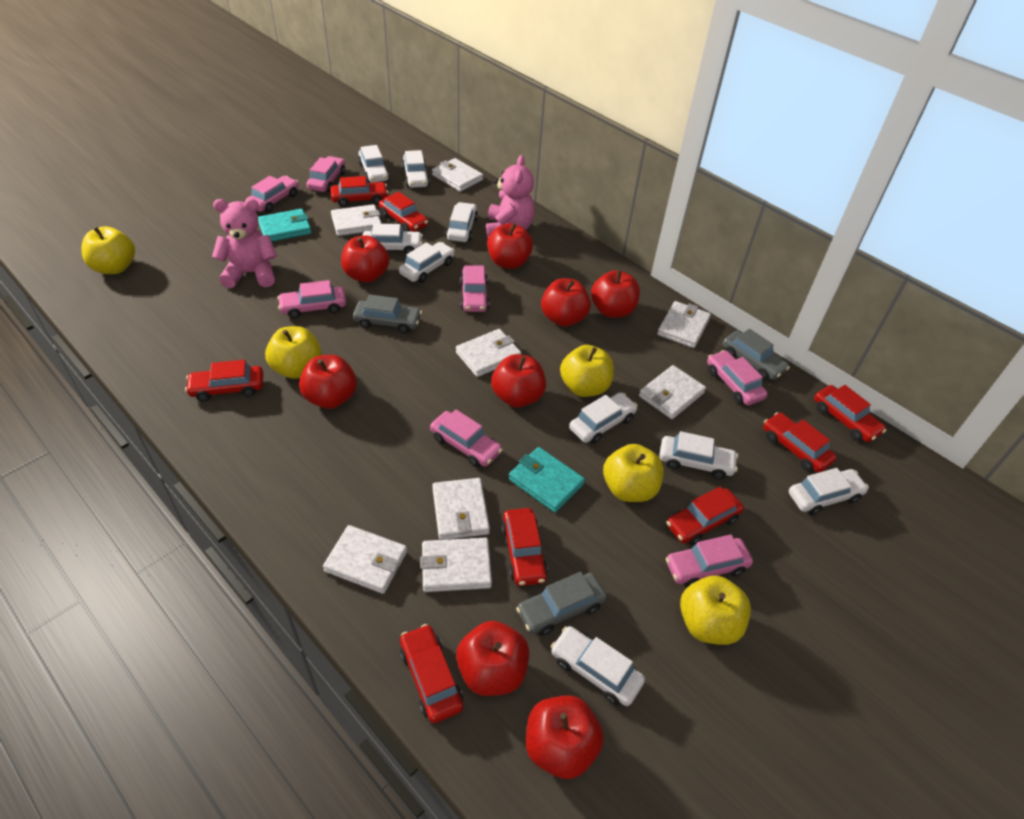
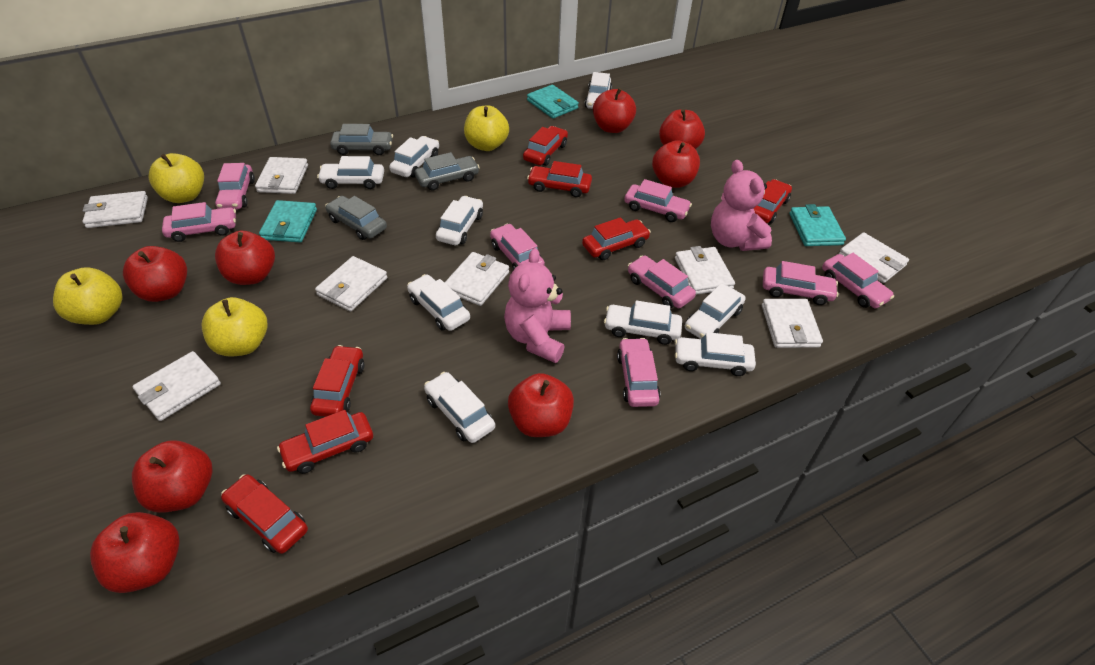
pink car: [247,176,299,213] [277,280,346,318] [307,156,345,192] [430,409,503,467] [460,265,489,312] [666,534,753,587] [707,350,768,406] = 7 -> [162,202,236,242] [215,163,255,210] [490,224,545,270] [617,338,660,407] [624,179,692,222] [628,255,696,308] [763,261,839,305] [822,253,894,308] = 8
red car: [185,360,263,401] [330,176,388,207] [379,192,428,232] [400,624,463,723] [501,508,548,586] [666,487,744,545] [763,412,837,473] [814,385,886,442] = 8 -> [221,474,308,554] [277,410,373,474] [310,345,364,417] [523,126,568,166] [527,161,592,197] [582,217,651,260] [753,179,792,224] = 7
turquoise wallet: [258,209,311,242] [509,447,585,513] = 2 -> [259,200,317,242] [527,85,579,119] [790,204,846,246] = 3
yellow apple: [82,226,135,274] [265,326,322,379] [560,345,614,397] [603,444,664,502] [680,575,751,645] = 5 -> [53,267,122,325] [149,153,204,203] [202,297,268,356] [464,105,509,151] = 4

